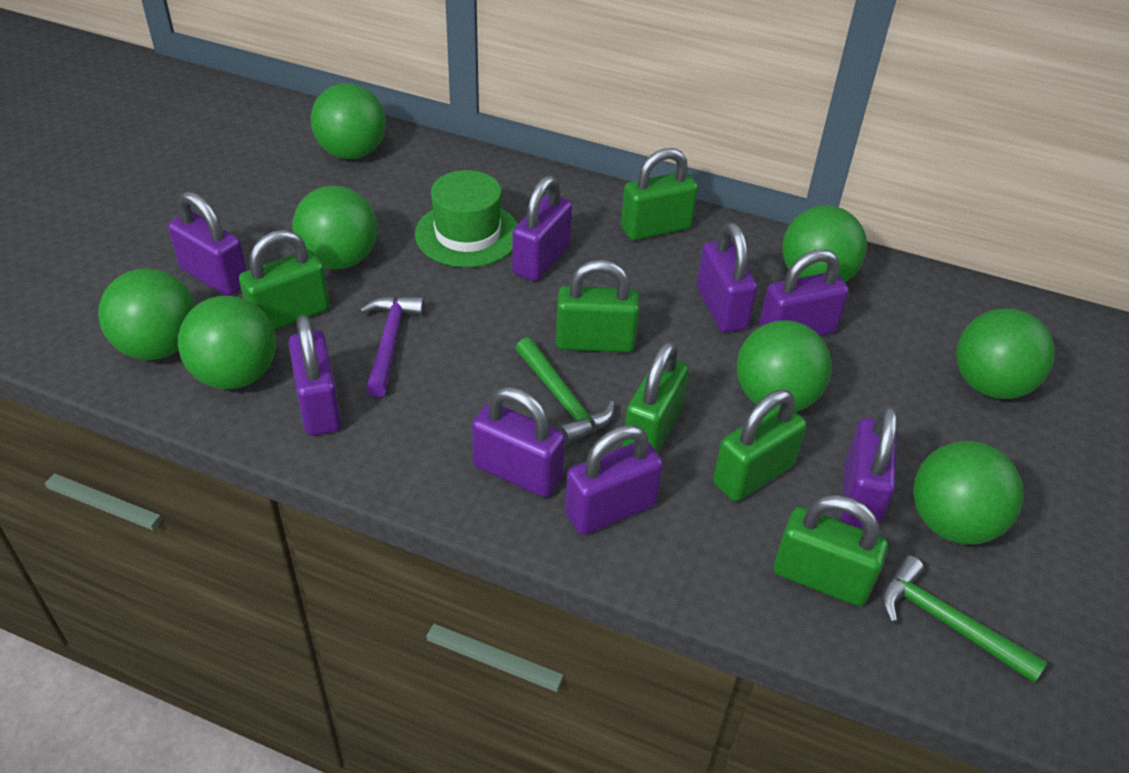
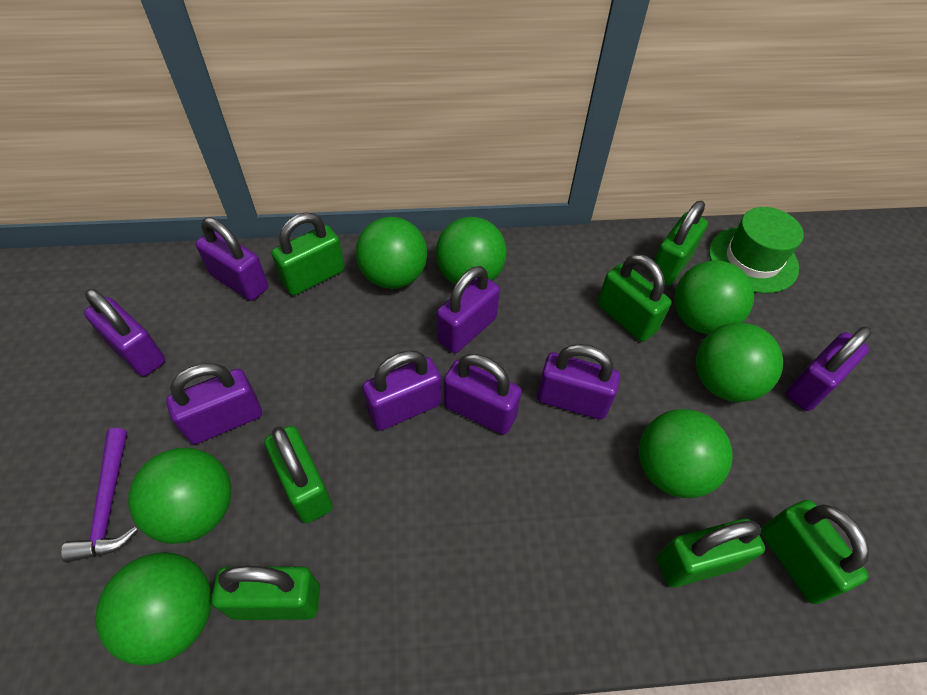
green ball: [98,268,196,360] [178,296,276,389] [292,186,377,270] [311,83,386,159] [737,320,832,412] [782,205,867,282] [913,441,1024,544] [956,308,1055,399] = 8 -> [96,552,212,665] [128,448,231,544] [356,217,427,289] [436,217,507,284] [639,409,733,498] [674,260,754,334] [696,323,783,402] = 7
green hammer: [516,337,615,445] [881,555,1047,683] = 2 -> none = 0
green padlock: [239,230,330,330] [556,260,639,353] [621,148,698,240] [622,341,689,453] [713,390,807,502] [774,495,888,606] = 6 -> [212,566,320,620] [265,426,333,523] [272,213,345,295] [598,254,672,342] [649,201,708,286] [657,519,765,587] [761,500,869,604] = 7

